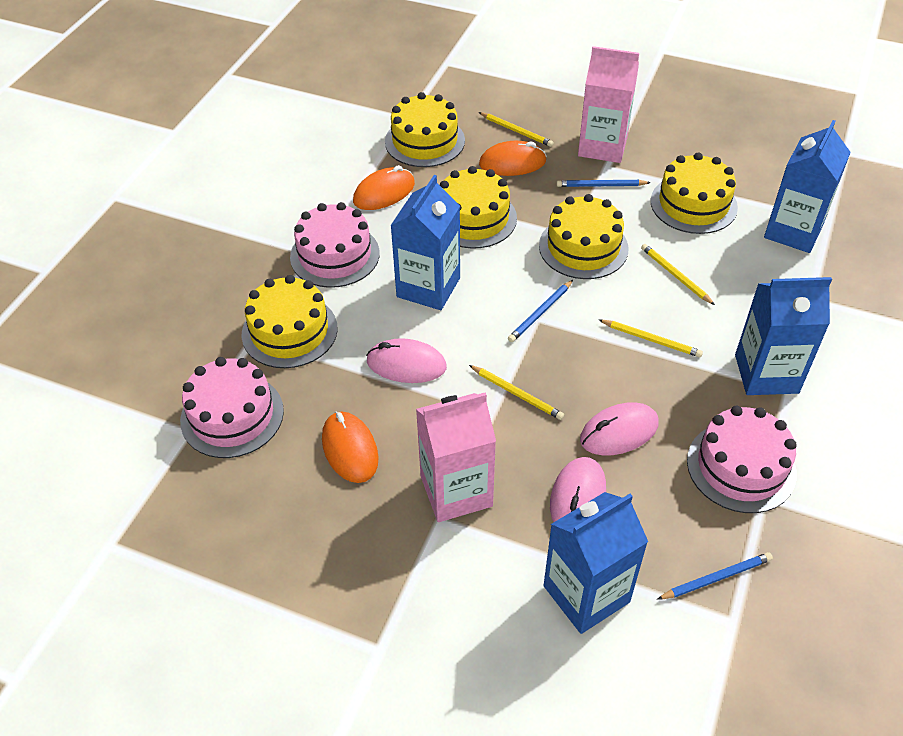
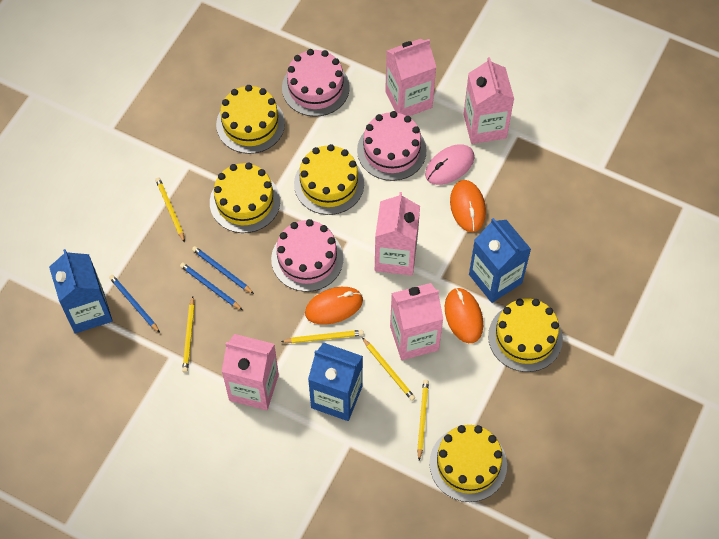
blue carton: [390,175,460,310] [544,492,648,634] [735,277,832,395] [764,120,851,253] = 4 -> [49,249,113,333] [308,342,363,421] [469,218,531,303] = 3
pink carton: [416,392,496,522] [578,46,639,163] = 2 -> [222,334,279,410] [375,192,420,276] [385,39,436,116] [390,283,443,360] [463,57,514,144] = 5
pink mouse: [366,338,447,383] [550,457,606,522] [580,402,659,456] = 3 -> [425,144,474,185] = 1
yellow pencil: [469,365,564,420] [479,112,554,147] [599,320,703,357] [641,244,715,305] = 4 -> [155,177,185,242] [182,296,195,373] [281,330,363,343] [362,337,415,401] [417,380,429,460] = 5

